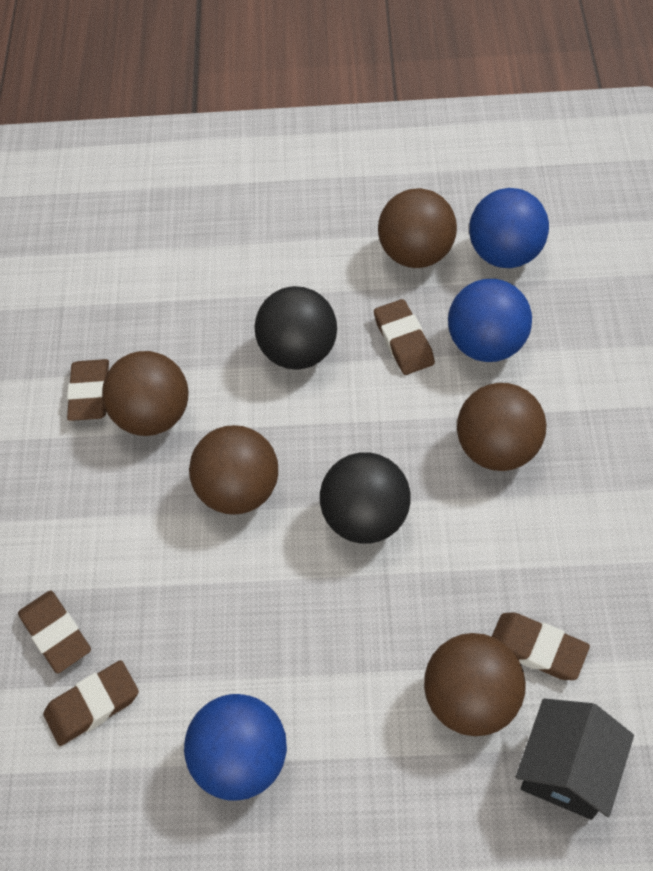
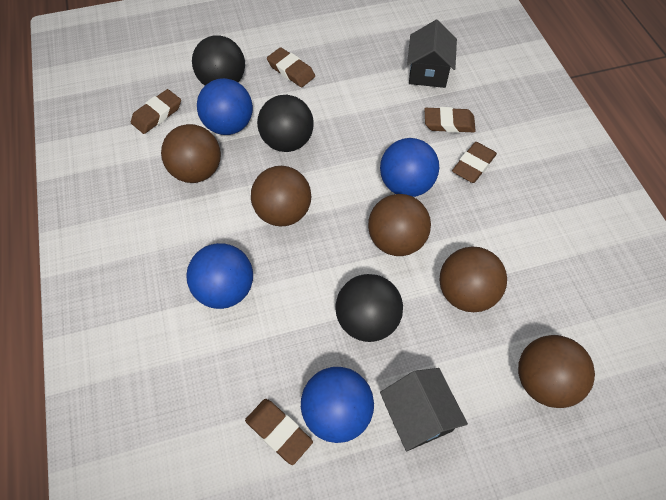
black ball: [255,286,337,370] [320,452,411,544] = 2 -> [192,35,245,85] [257,95,314,152] [336,274,403,342] = 3
black house: [516,698,634,820] = 1 -> [380,368,468,451] [407,20,457,88] = 2
blue ball: [184,694,287,801] [448,279,532,362] [469,188,549,268] = 3 -> [187,243,253,309] [197,78,253,135] [301,367,374,443] [380,138,439,197] = 4

